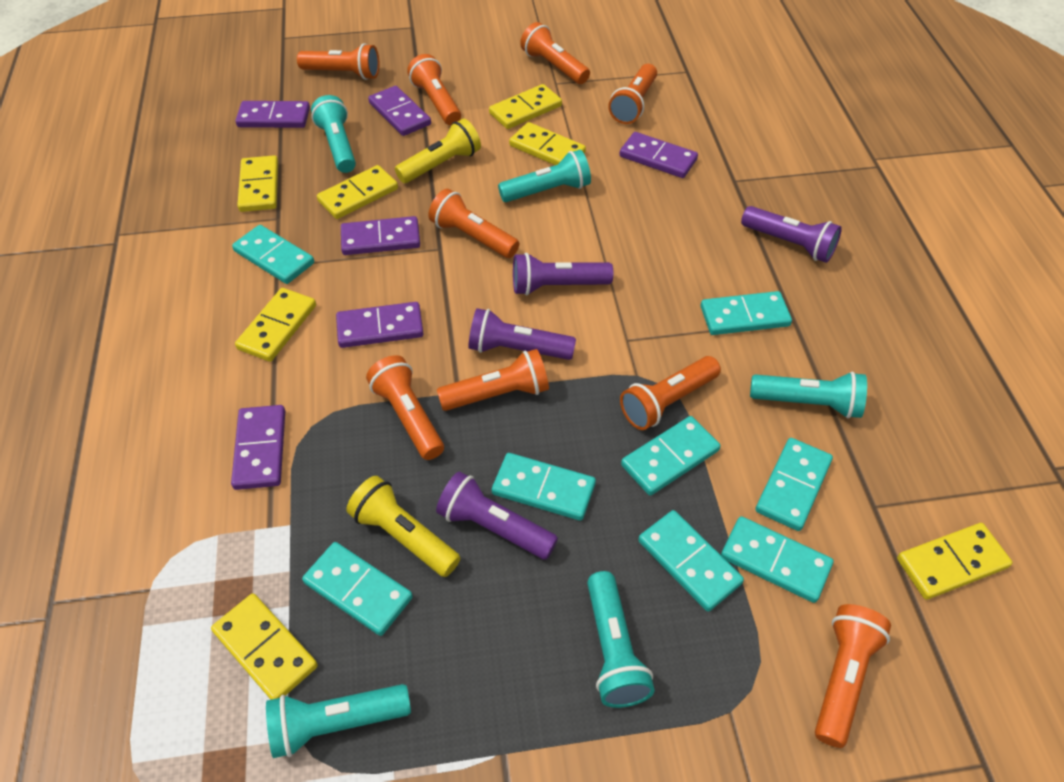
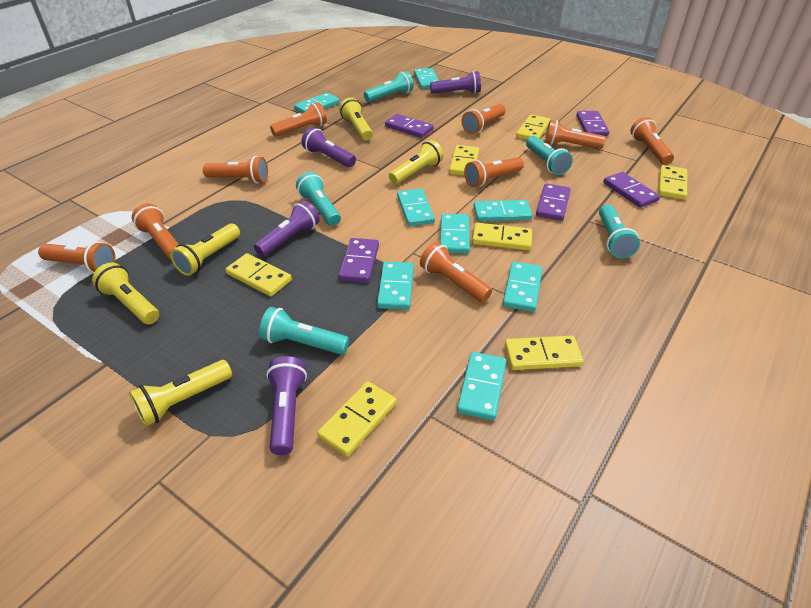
purple domino: [231,405,285,490] [235,101,310,128] [336,302,424,348] [341,216,420,255] [368,86,431,136] [619,132,698,178] = 6 -> [339,238,379,283] [385,114,434,138] [536,183,571,221] [576,111,609,136] [603,172,660,208] = 5
yellow flashlight: [346,476,460,577] [395,119,481,183] = 2 -> [92,263,159,324] [129,360,232,427] [170,224,240,276] [339,98,373,141] [389,140,444,184] = 5

